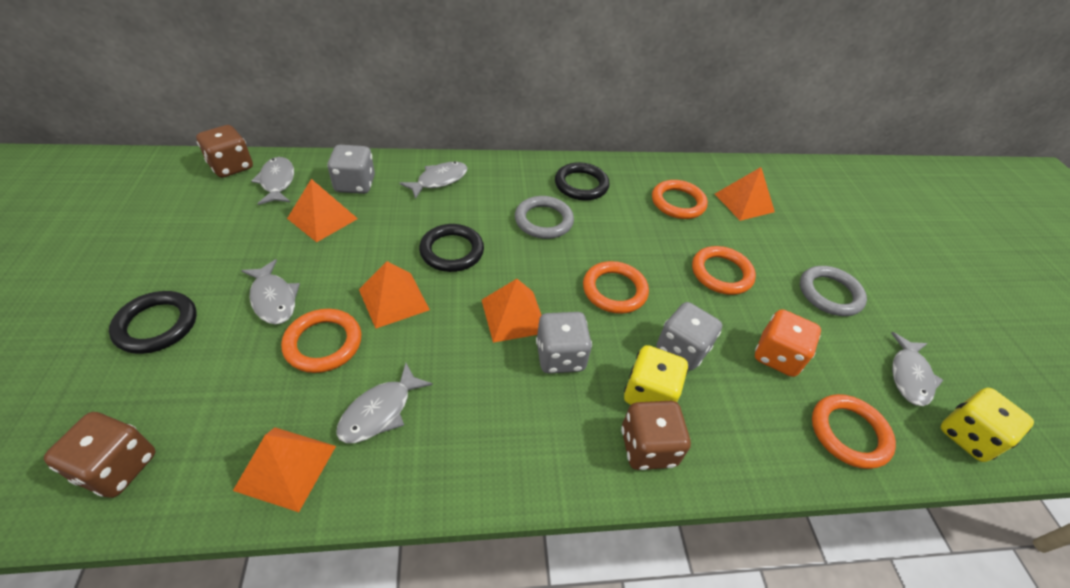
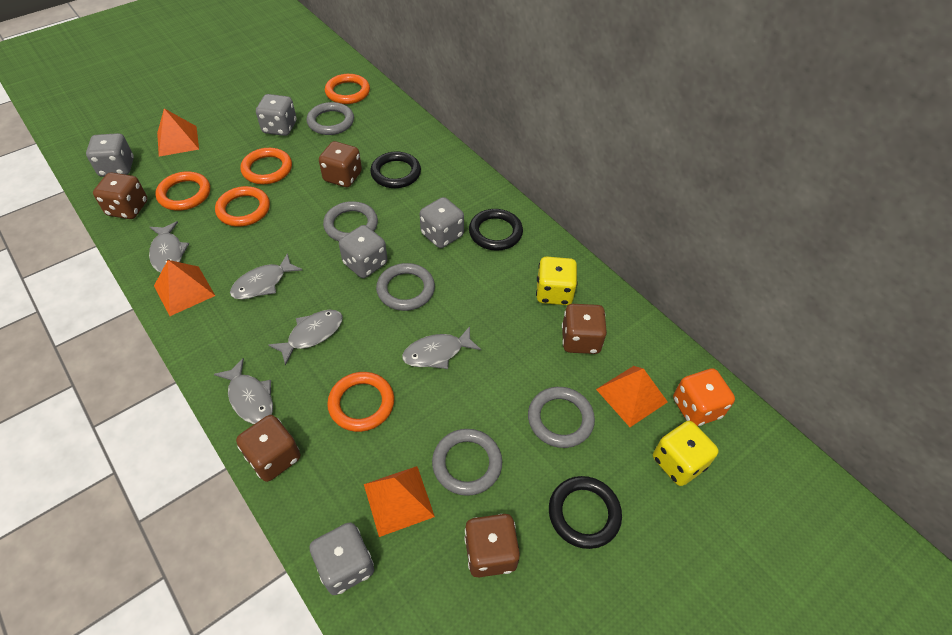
brown dice: [44,412,155,498] [196,125,253,178] [621,401,691,470] = 3 -> [93,172,147,219] [236,415,301,482] [319,141,362,187] [464,514,520,577] [562,304,607,354] = 5
grey dice: [327,145,375,194] [536,312,592,374] [656,302,722,370] = 3 -> [86,133,134,177] [256,94,296,136] [309,522,374,595] [339,225,387,278] [420,197,464,248] = 5
grey ring: [515,196,574,239] [800,266,867,316] = 2 -> [307,102,354,135] [323,201,378,241] [376,263,435,311] [432,429,502,496] [528,387,595,448] = 5
orange pyramid: [233,427,336,512] [287,179,358,242] [359,261,430,329] [482,279,541,343] [715,167,775,221] = 5 -> [154,260,215,316] [157,109,199,157] [364,466,435,537] [596,366,668,427] = 4

